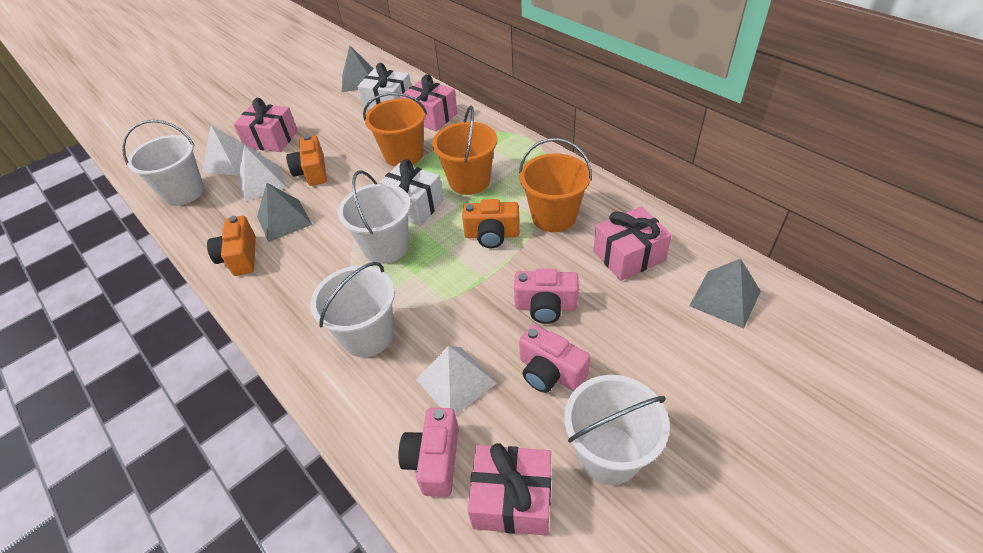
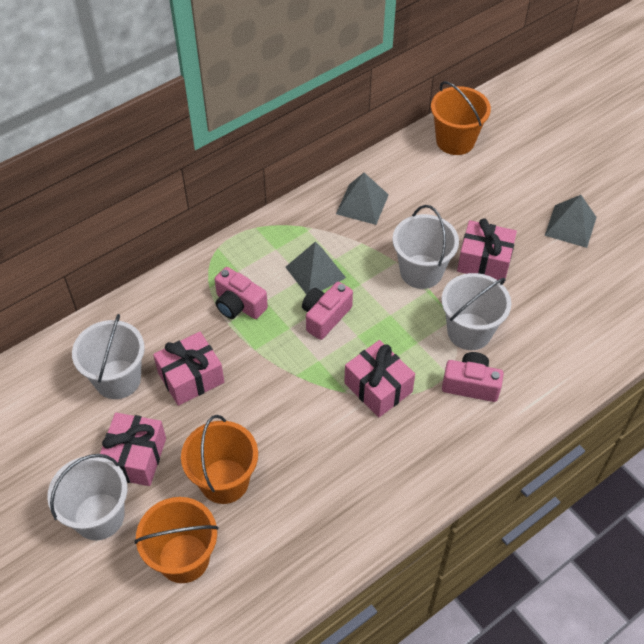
orange camera: [207,216,256,276] [286,135,327,186] [462,199,520,248] = 3 -> none = 0
white gift: [358,63,411,111] [379,159,444,226] = 2 -> none = 0
white pyramid: [202,125,256,176] [238,145,287,201] [416,345,497,415] = 3 -> none = 0

